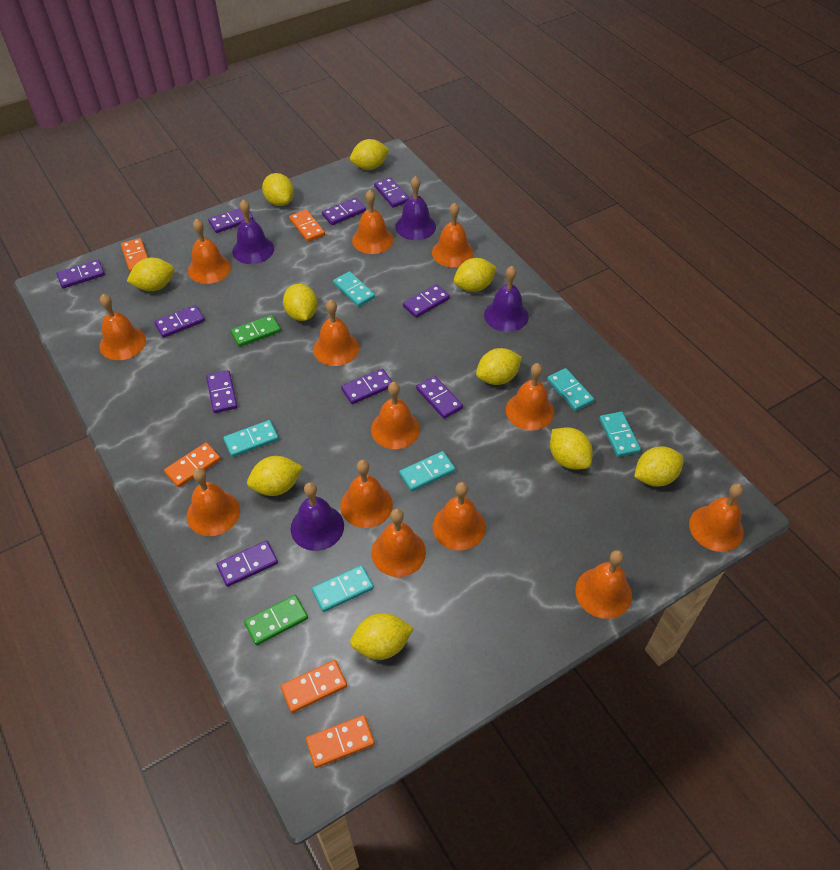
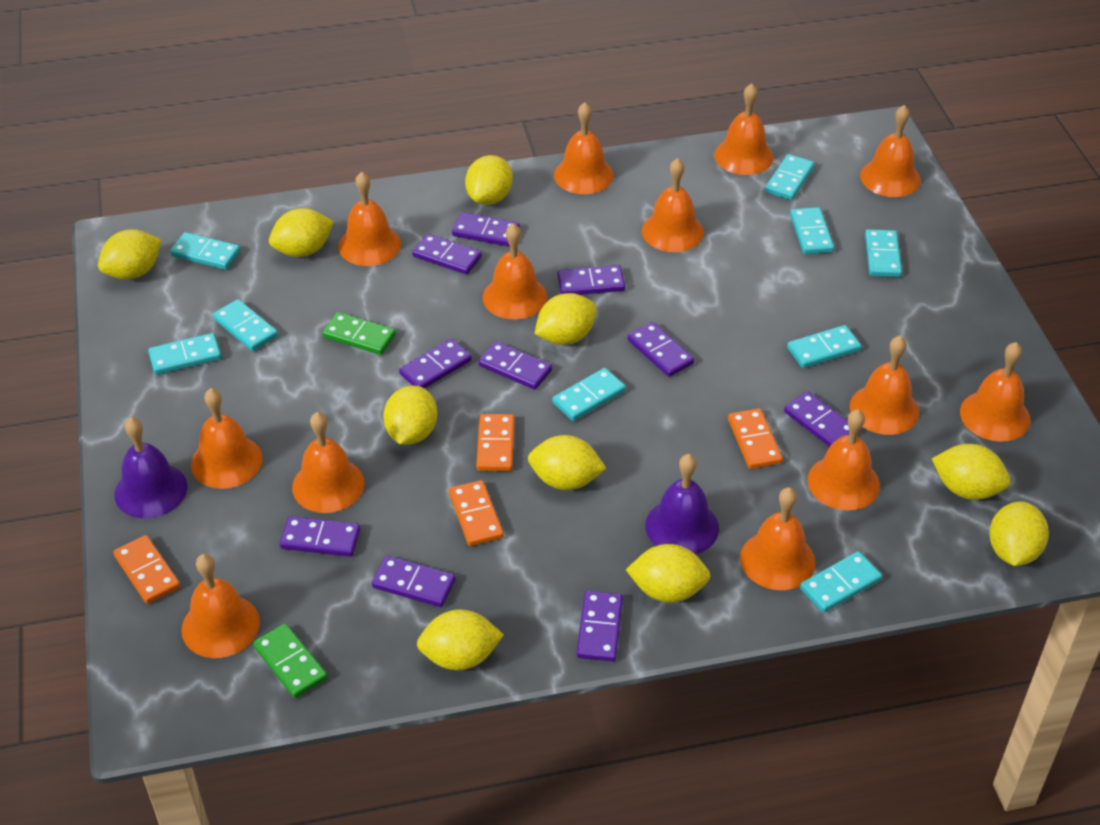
orange domino: [121,238,148,272] [164,443,221,488] [280,660,347,713] [289,210,325,242] [306,715,375,768] = 5 -> [113,535,180,604] [449,480,504,546] [476,414,515,471] [728,408,783,469] = 4
purple bell: [232,199,274,264] [291,482,344,551] [395,176,436,240] [484,266,529,332] = 4 -> [114,417,188,518] [645,454,719,555] = 2
turquoise domino: [223,420,279,457] [312,565,374,612] [333,271,375,307] [399,451,455,492] [547,368,594,411] [599,411,641,457] = 6 -> [148,333,221,375] [170,232,240,270] [213,299,278,351] [552,368,626,421] [765,154,815,200] [787,325,861,368] [790,207,834,254] [800,551,882,613] [865,229,902,277] = 9

